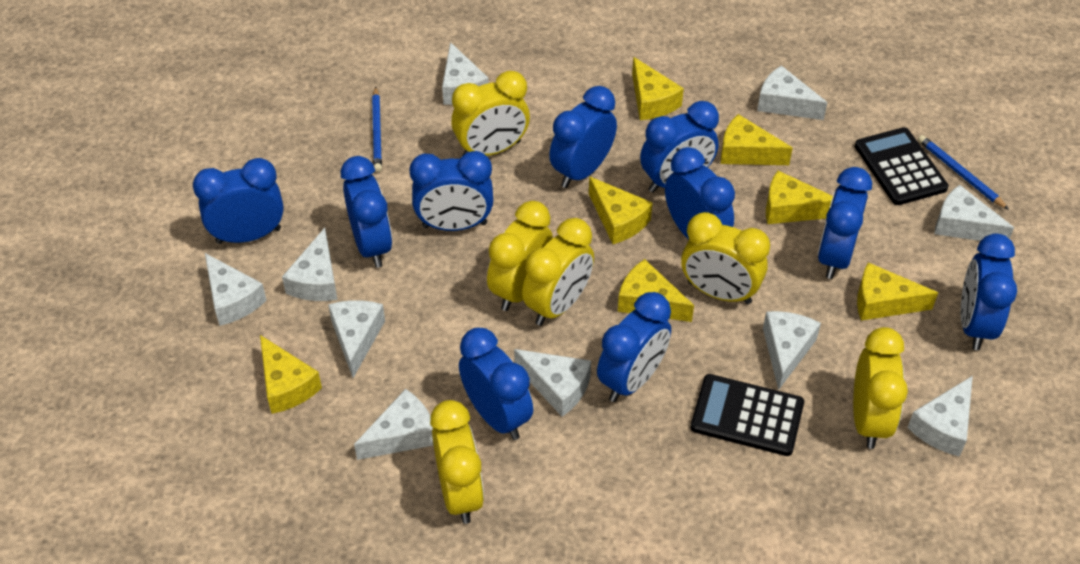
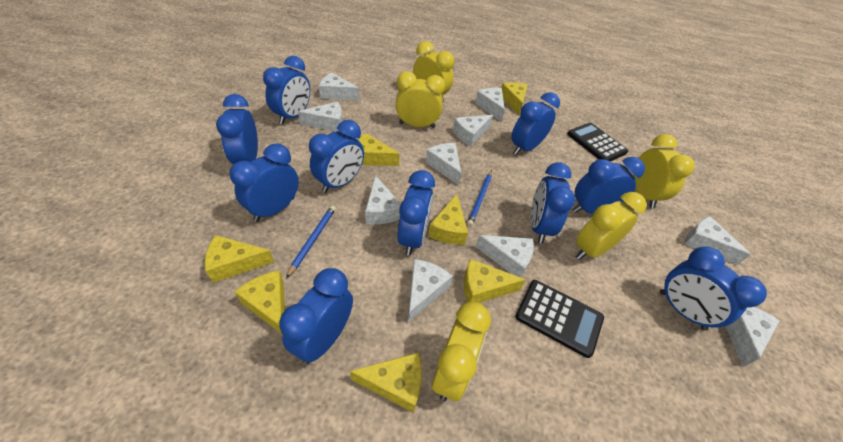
yellow clock: [430,400,484,524] [451,71,530,156] [487,201,553,311] [522,218,594,326] [681,212,770,304] [853,327,908,449] = 6 -> [395,71,445,128] [413,41,454,102] [432,302,491,401] [576,192,647,260] [633,134,695,208] = 5

